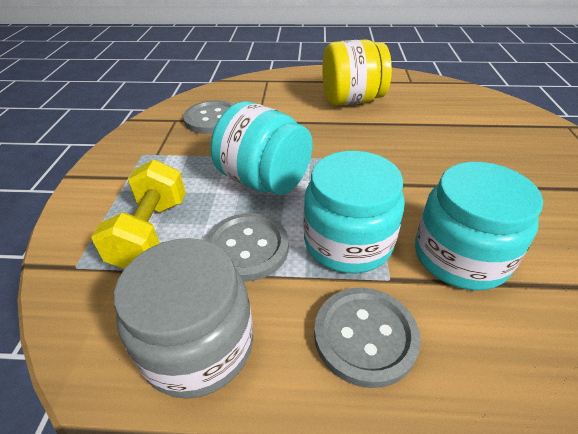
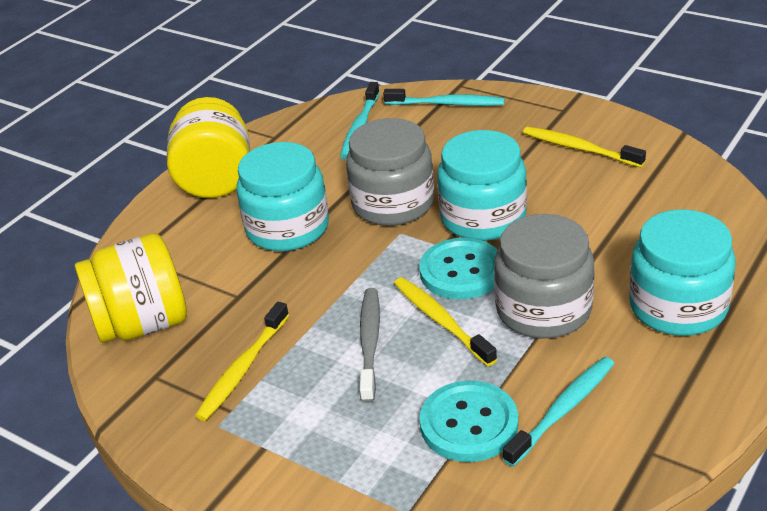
grey button: [183,100,234,134] [205,213,289,282] [314,287,421,388] = 3 -> none = 0
grey jar: [114,238,253,398] = 1 -> [346,118,434,226] [494,214,594,339] = 2
grey toothbrush: none = 0 -> [360,288,380,403] = 1
turquoise button: none = 0 -> [419,238,497,300] [419,381,518,462] = 2
turquoise toothbrush: none = 0 -> [340,82,380,159] [383,89,504,106] [503,357,614,467] = 3
yellow dumbbell: [91,159,186,269] = 1 -> none = 0
yellow jar: [322,39,392,106] = 1 -> [75,233,187,343] [167,97,250,198] = 2
yellow toothbrush: none = 0 -> [195,302,289,421] [394,277,497,366] [523,127,646,167] = 3

